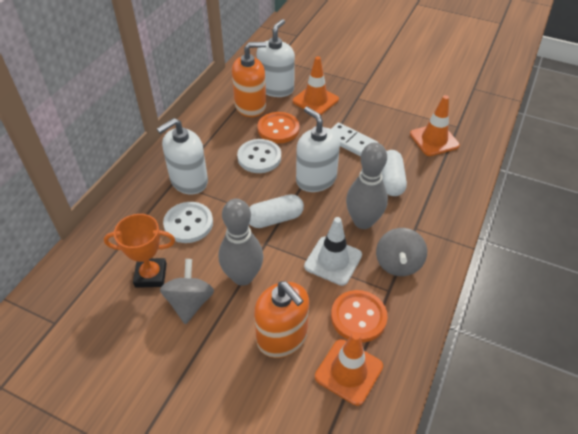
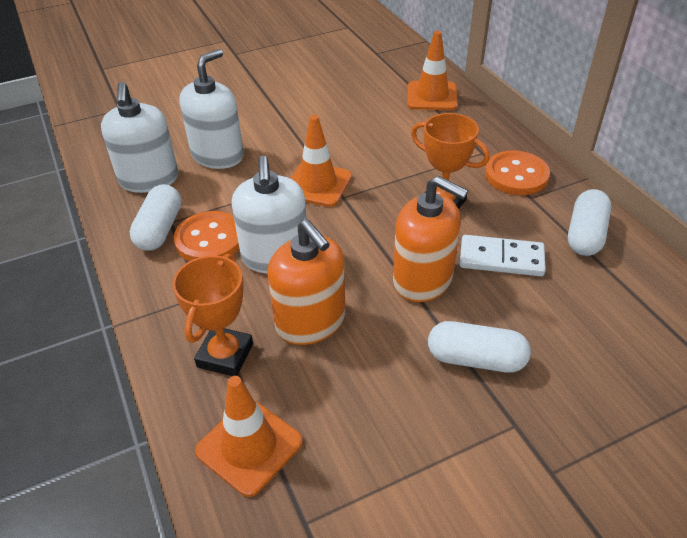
grey bowling pin: [219,199,263,286] [346,142,388,229] = 2 -> none = 0
grey spinning top: [160,259,214,324] [376,228,427,276] = 2 -> none = 0
orange trophy: [104,214,175,288] = 1 -> [173,254,253,376] [411,113,490,209] = 2
white button: [163,202,213,243] [237,139,281,173] = 2 -> none = 0
white capsule: [249,194,304,228] [382,150,407,196] = 2 -> [130,184,181,251] [428,321,531,373] [568,189,611,256] = 3
white traffic cone: [304,217,362,286] = 1 -> none = 0

